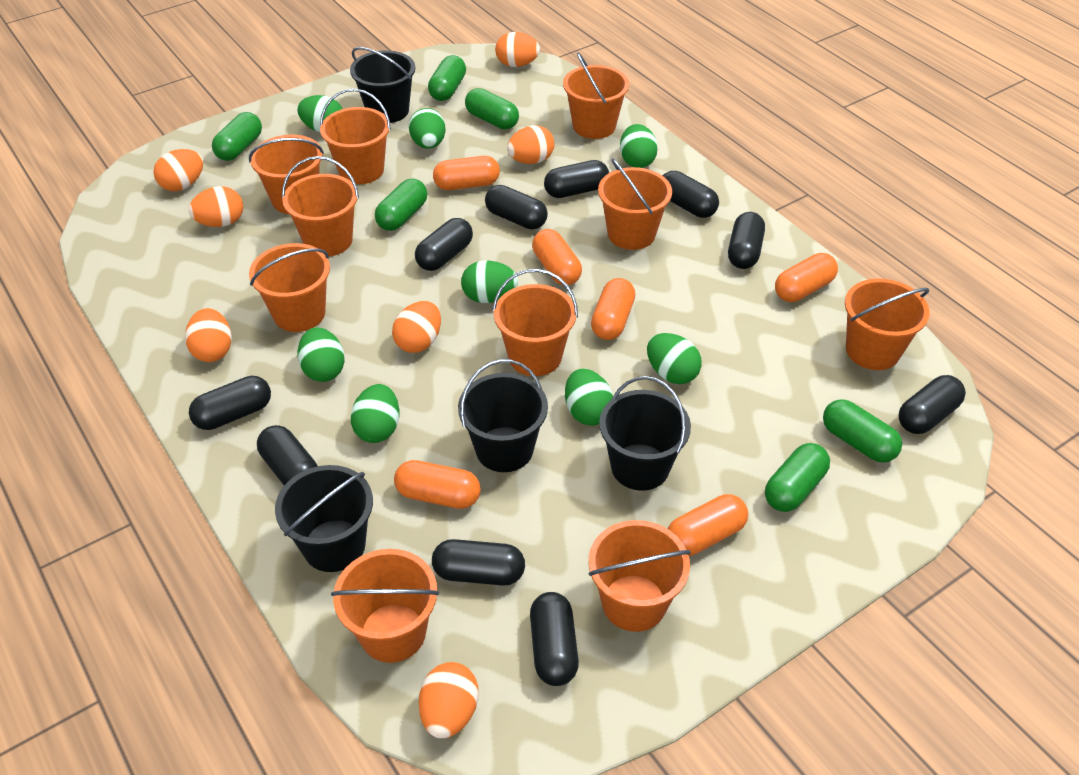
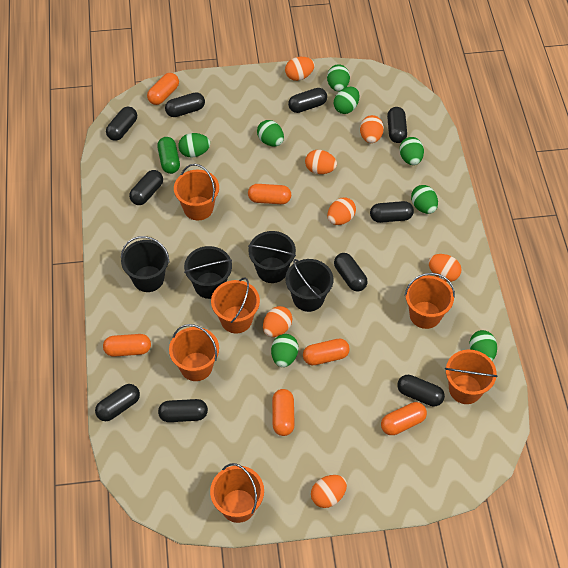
green capsule: [212,112,262,161] [375,179,427,231] [428,55,466,101] [465,88,519,129] [765,443,830,512] [823,399,902,463] = 6 -> [157,137,180,174] = 1
orange bucket: [249,134,324,214] [249,243,330,332] [282,156,359,256] [320,89,391,184] [331,549,439,663] [493,269,578,376] [563,53,629,139] [588,520,691,632] [598,158,672,250] [845,279,930,370] = 10 -> [169,324,219,381] [174,164,219,220] [210,463,264,523] [211,277,260,333] [405,273,455,329] [445,350,497,404] = 6

